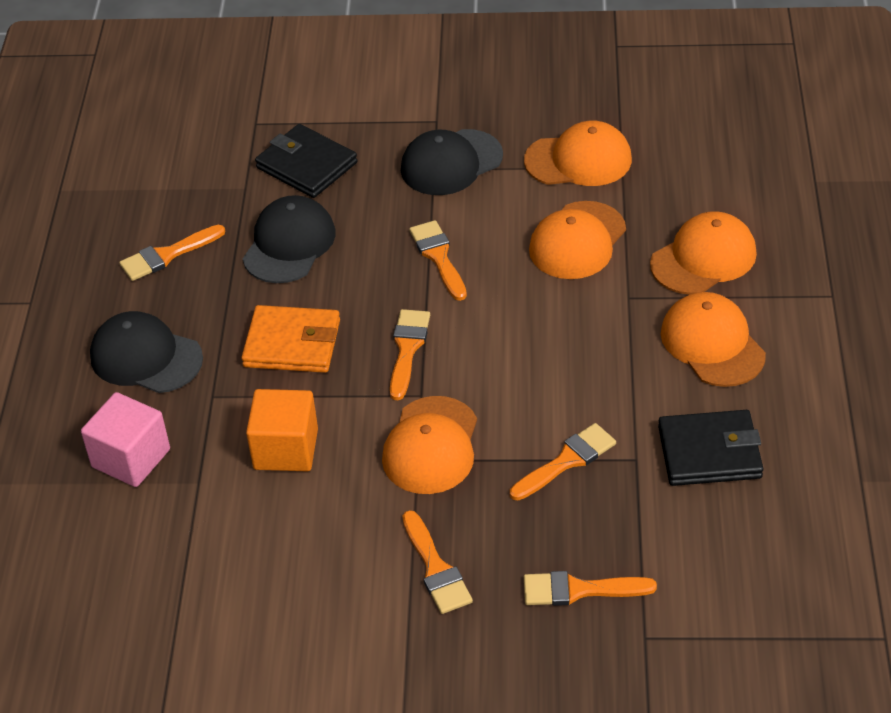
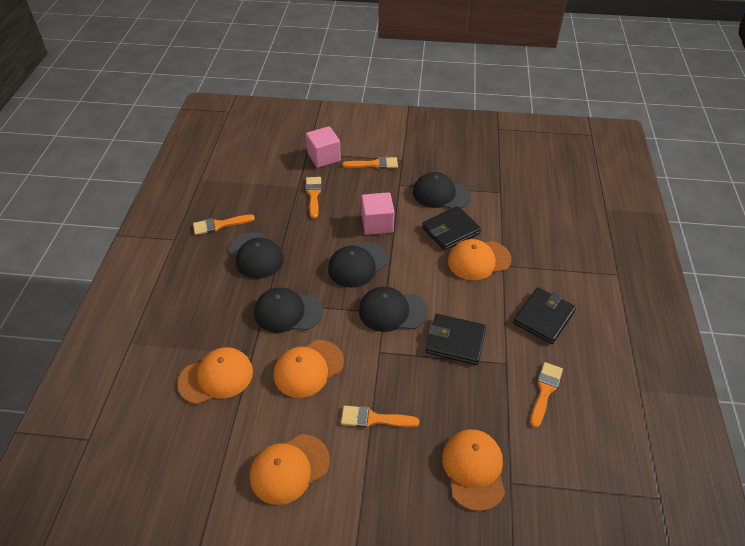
black cap: [90,311,203,393] [243,195,335,283] [401,129,503,195] = 3 -> [229,232,284,279] [254,287,323,333] [328,242,388,287] [359,287,428,332] [413,172,471,209] = 5
black wallet: [255,124,357,198] [658,410,764,486] = 2 -> [422,206,481,250] [426,314,486,365] [513,287,576,344] = 3
orange brush: [119,225,225,281] [390,309,430,400] [402,510,473,614] [409,220,467,301] [510,423,616,500] [524,571,657,606] = 6 -> [193,214,255,235] [306,177,322,219] [341,406,419,428] [342,157,398,169] [530,362,563,428] = 5
orange cube: [246,389,318,471] = 1 -> none = 0
orange wallet: [241,305,340,373] = 1 -> none = 0
pink cube: [81,392,170,487] = 1 -> [306,126,341,168] [361,192,394,235] = 2

